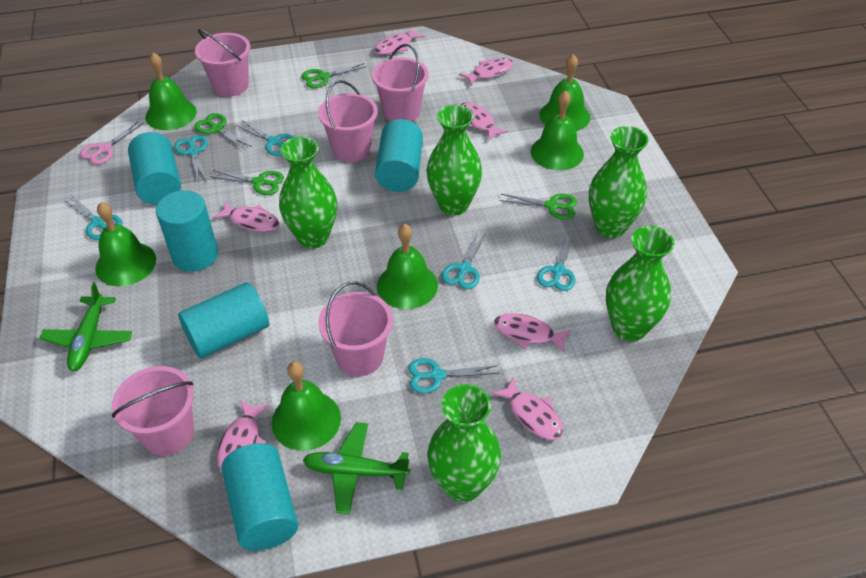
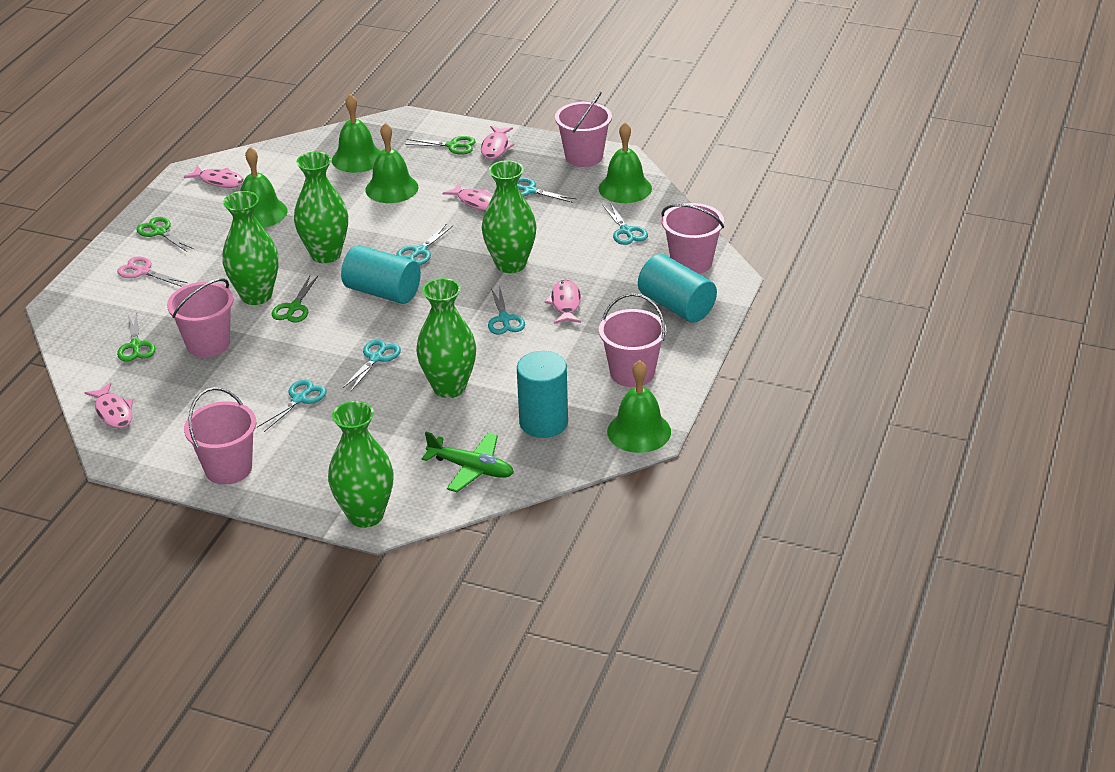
green bell: [95,202,156,286] [145,53,197,130] [272,361,341,451] [377,224,438,309] [531,90,584,170] [539,54,590,131] = 6 -> [240,147,288,228] [332,94,381,173] [365,123,419,203] [599,122,652,203] [607,360,671,453] = 5
green plane: [40,282,132,371] [303,422,410,514] = 2 -> [422,432,514,492] = 1
pink fish: [213,201,280,232] [217,400,270,472] [374,28,425,55] [459,58,514,86] [461,102,508,141] [491,377,564,440] [494,313,572,353] = 7 -> [85,383,133,428] [184,166,244,188] [442,183,493,211] [481,126,515,159] [545,280,581,324] = 5
turquoise cylinder: [128,132,181,205] [156,190,218,272] [178,282,269,358] [222,443,298,551] [375,119,423,192] = 5 -> [341,245,421,304] [517,351,568,438] [638,254,717,323] = 3

